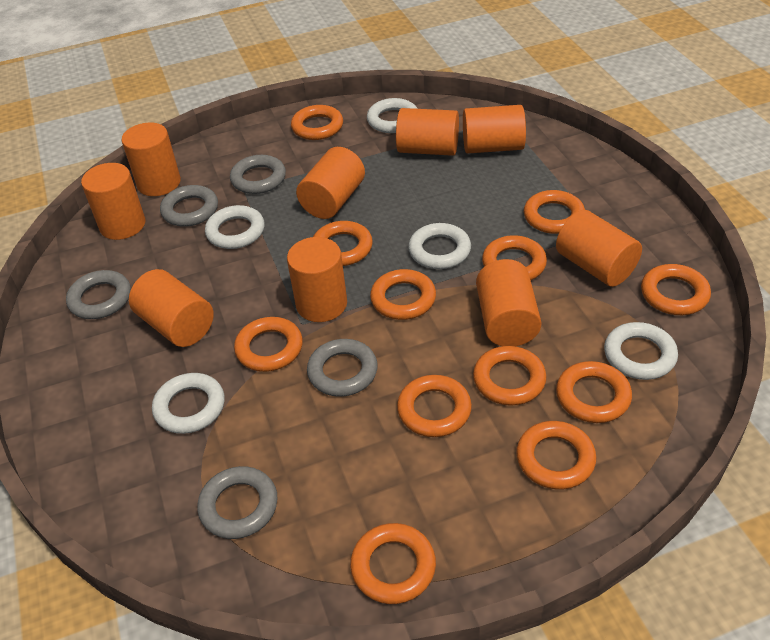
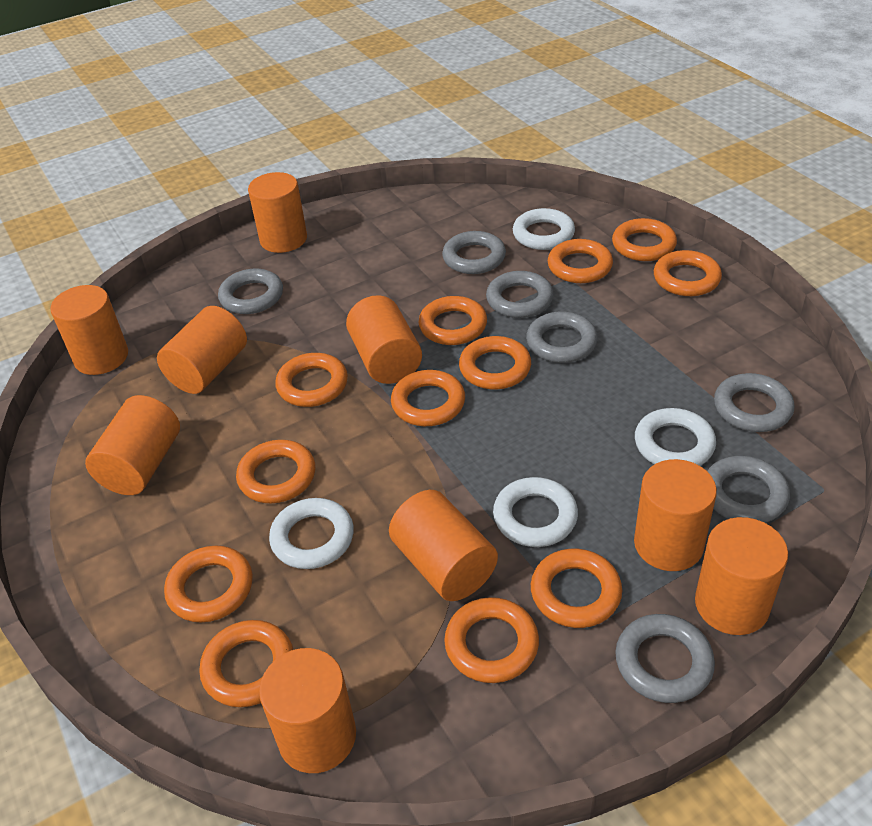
grey ring: [66,270,131,319] [160,185,218,227] [197,466,278,539] [230,155,286,194] [307,339,378,397] = 5 -> [218,269,283,314] [442,231,506,274] [486,271,554,318] [526,312,598,363] [615,614,715,703] [707,456,790,523] [714,373,794,432] = 7
white ring: [152,373,225,434] [205,205,265,249] [367,98,418,133] [408,223,471,269] [604,322,678,380] = 5 -> [269,498,354,569] [493,477,578,547] [513,208,575,250] [635,408,716,466] = 4

